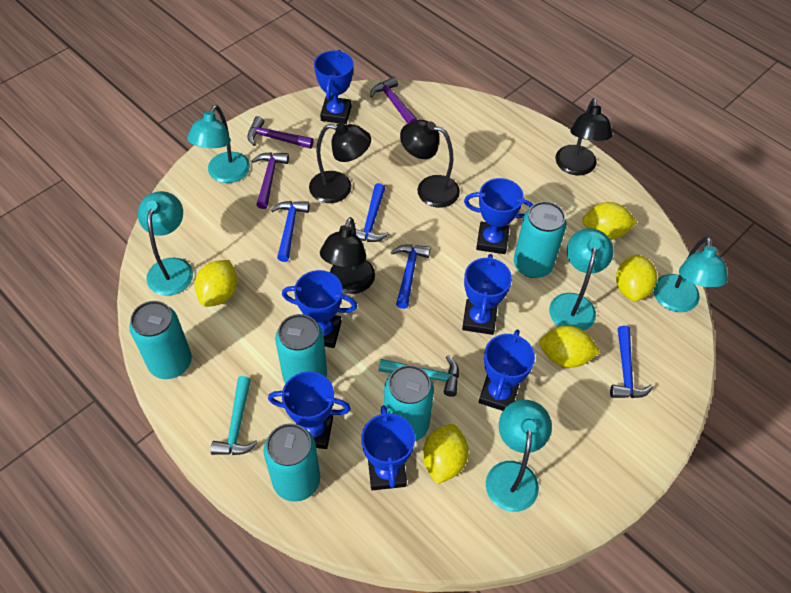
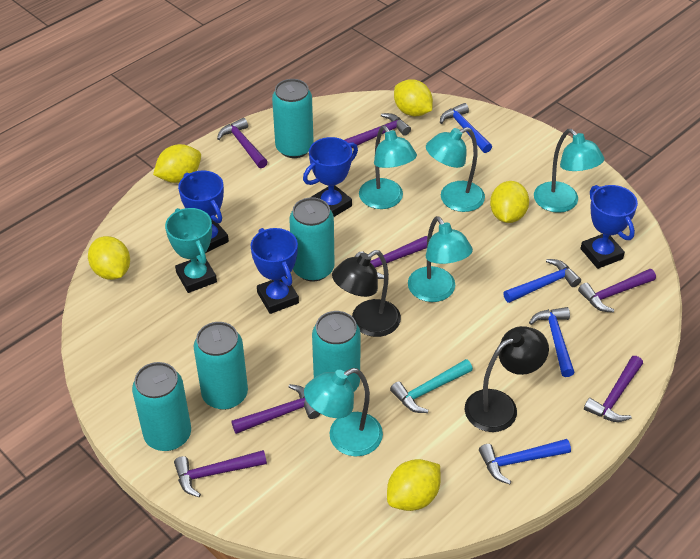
black lamp: [309,123,371,203] [320,217,375,294] [400,120,460,208] [555,98,613,176] = 4 -> [332,250,401,337] [465,326,549,432] = 2
blue trophy: [268,371,351,449] [282,270,357,348] [314,50,353,124] [361,405,415,490] [462,254,512,335] [464,178,533,254] [479,329,535,411] = 7 -> [178,171,229,253] [251,228,299,314] [303,137,358,217] [580,185,638,269] = 4
purple hammer: [247,116,314,149] [252,152,289,209] [370,77,417,124] = 3 -> [174,450,267,497] [217,118,268,168] [231,384,320,434] [345,113,411,148] [355,236,427,279] [578,269,656,313] [584,356,643,422] = 7
turquoise hammer: [211,376,258,455] [379,355,459,397] = 2 -> [390,359,473,413] = 1
turquoise trophy: none = 0 -> [165,208,217,293] = 1

